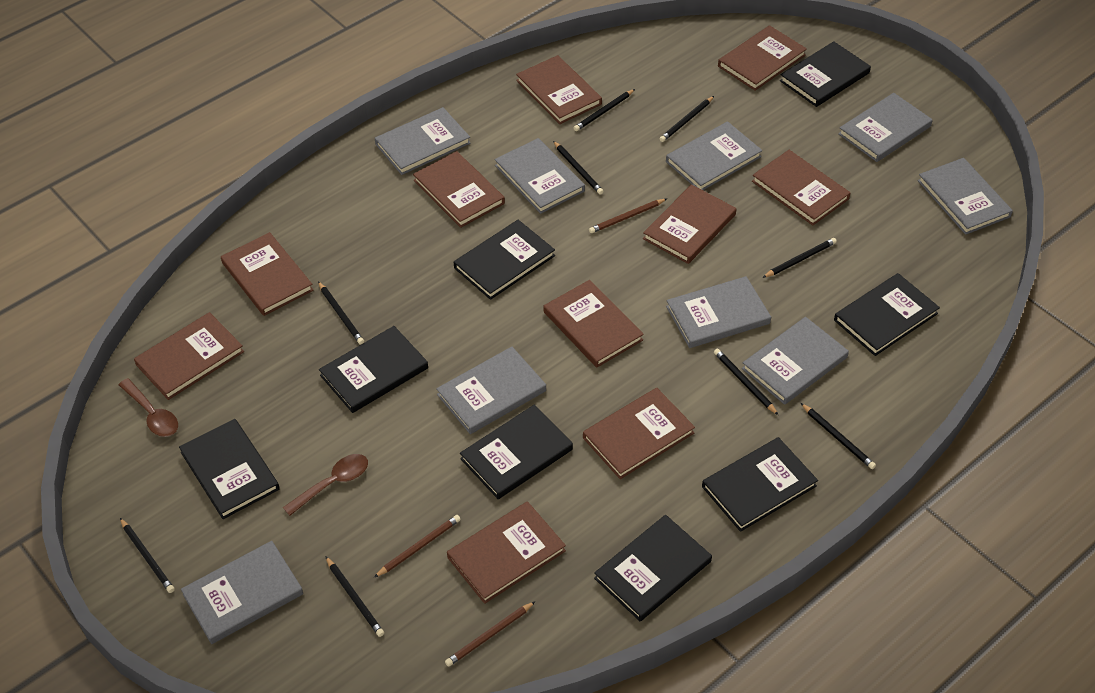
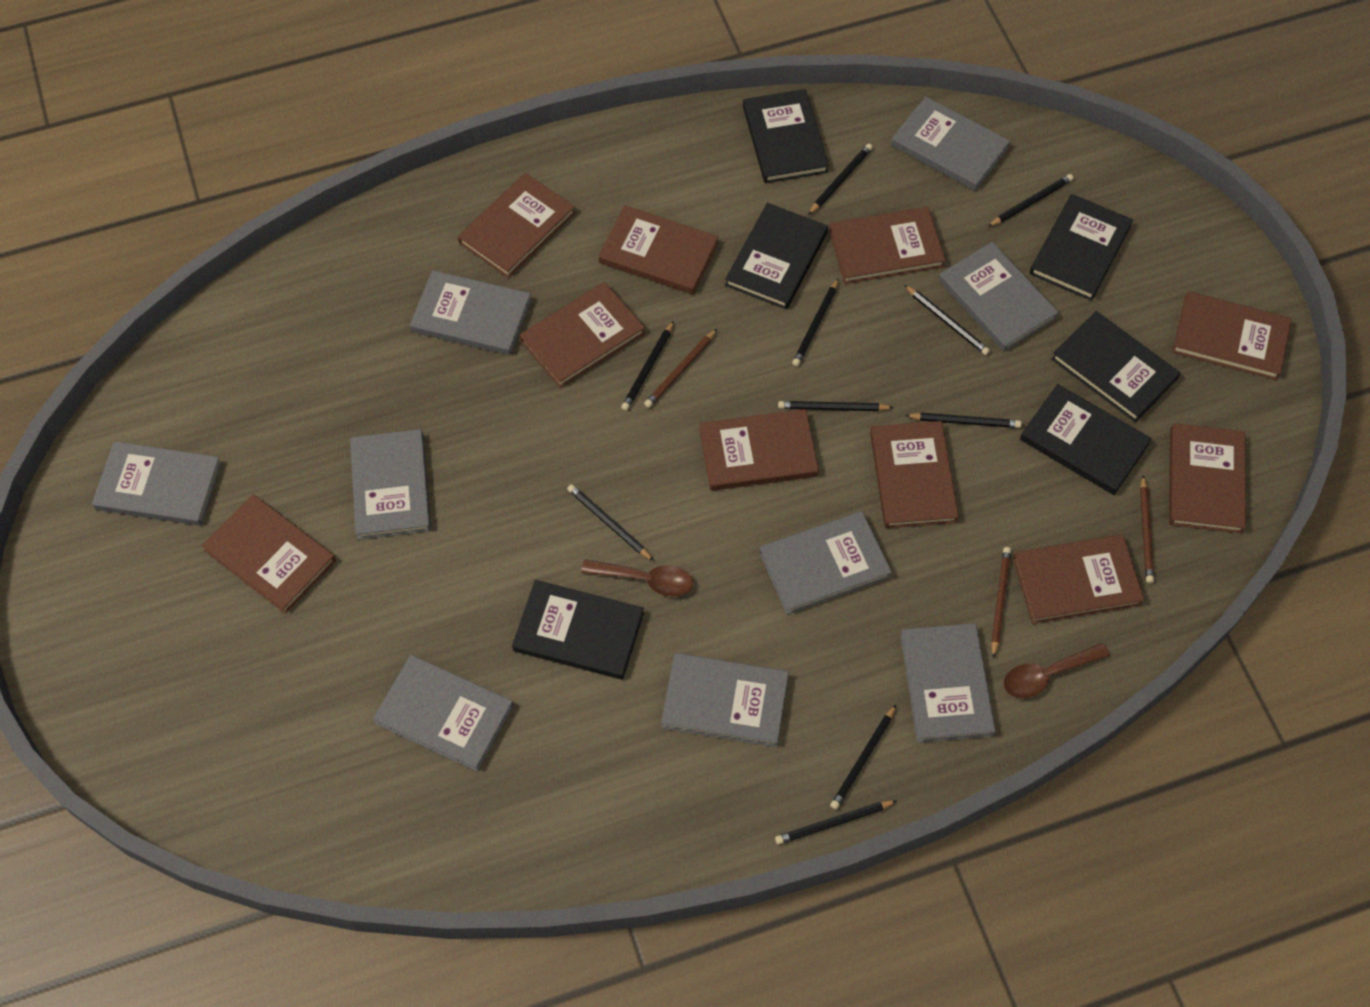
black book: [179,419,280,519] [319,326,428,413] [454,220,555,300] [460,405,573,499] [594,515,712,621] [702,437,818,532] [780,41,871,107] [834,273,940,356] = 8 -> [512,580,644,680] [725,203,828,310] [743,89,829,183] [1020,384,1152,495] [1030,194,1133,301] [1051,311,1180,422] = 6
black pencil: [120,518,175,593] [318,281,364,345] [325,556,384,637] [553,141,604,194] [573,89,635,131] [660,96,714,142] [714,349,778,415] [762,238,837,278] [801,403,876,469] = 9 -> [567,484,654,561] [621,321,674,411] [775,800,897,845] [778,401,894,411] [792,278,839,367] [808,144,873,215] [830,705,896,810] [904,285,990,355] [905,413,1022,428] [988,174,1073,227] = 10

